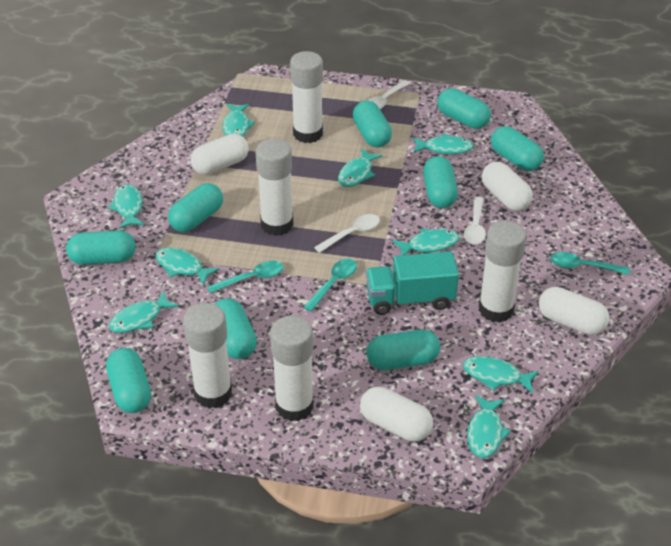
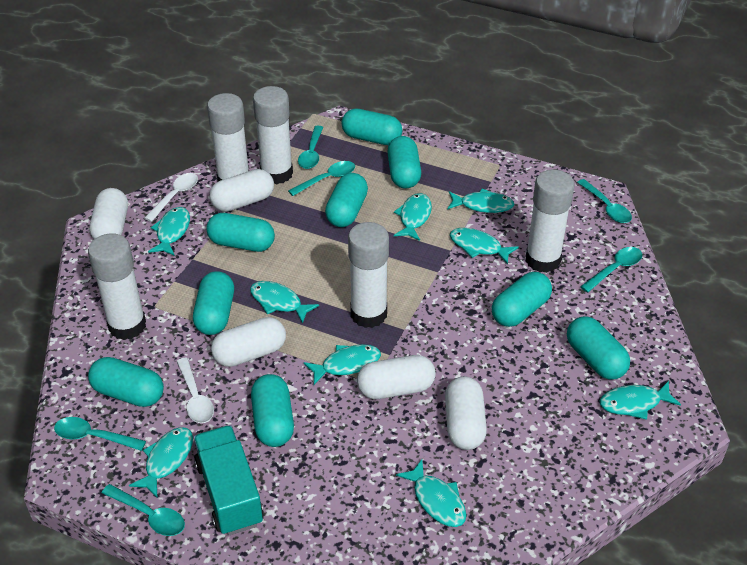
turquoise spoon: [207,261,284,293] [303,259,357,312] [550,252,630,275] = 3 -> [54,417,146,451] [102,484,185,536] [288,161,355,196] [298,126,323,169] [577,179,632,223] [580,247,642,293] = 6
white capsule: [190,134,249,175] [360,387,433,442] [482,162,533,211] [539,287,609,335] = 4 -> [90,188,128,239] [210,169,274,212] [211,317,286,367] [357,355,436,399] [445,376,487,450] = 5
white spoon: [314,214,380,253] [368,80,410,109] [464,196,486,245] = 3 -> [144,173,198,222] [177,358,214,423] = 2

